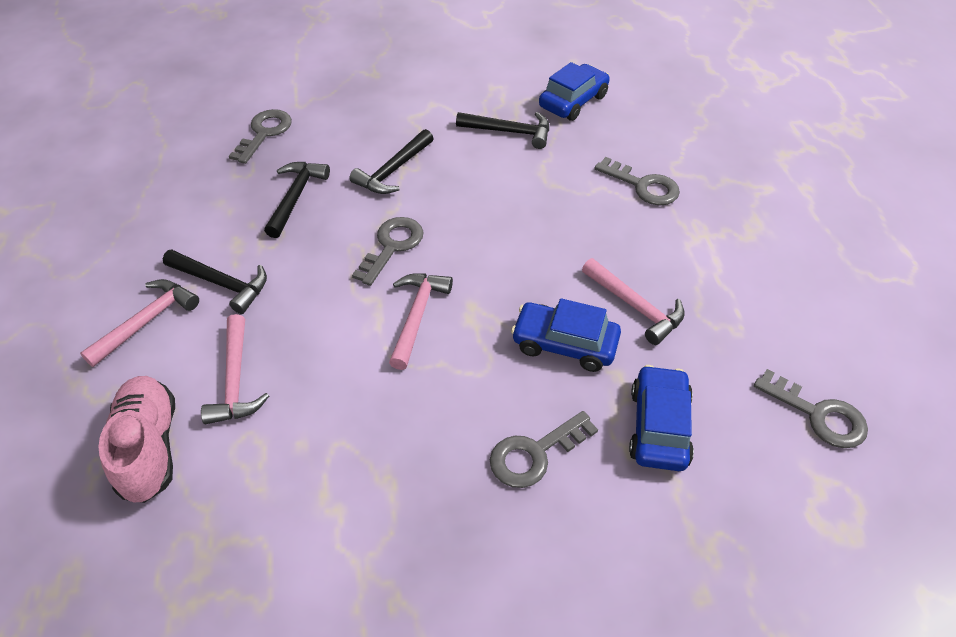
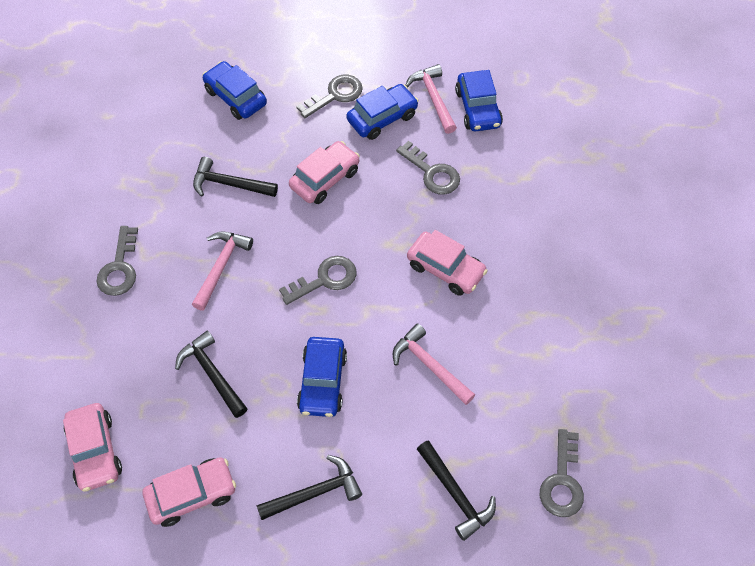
blue car: [511,298,621,372] [539,62,610,121] [629,365,694,471] = 3 -> [202,61,267,120] [297,337,347,417] [347,84,419,140] [455,70,503,131] = 4
pink car: none = 0 -> [63,403,122,492] [142,457,236,527] [289,141,360,204] [407,230,487,296] = 4
pink hammer: [80,279,199,367] [201,314,269,425] [389,273,453,370] [582,258,685,345] = 4 -> [192,231,253,311] [393,324,475,405] [406,64,457,134] = 3
pink shoe: [98,376,175,503] = 1 -> none = 0

